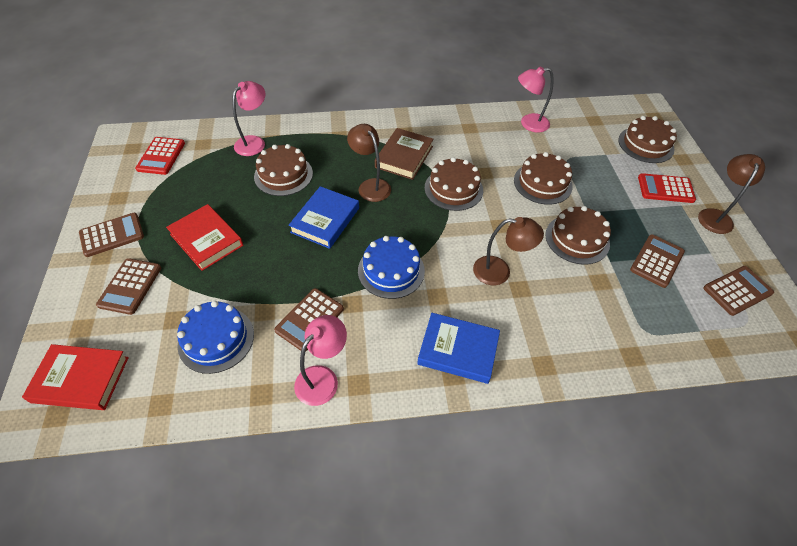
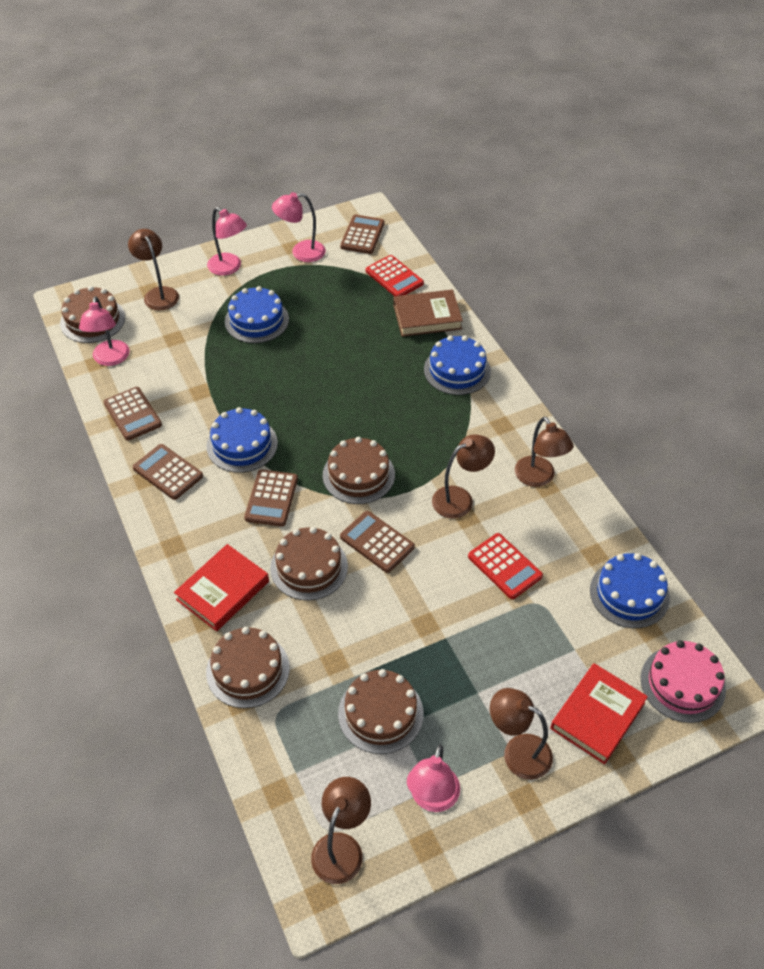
blue book: [288,186,359,249] [417,313,500,384] = 2 -> none = 0
blue cake: [177,301,254,374] [358,236,425,299] = 2 -> [207,407,278,473] [225,286,289,343] [424,335,491,395] [590,553,670,628] = 4
brown lamp: [347,124,391,202] [473,217,544,285] [698,154,765,234] = 3 -> [128,229,179,310] [311,777,371,884] [432,434,495,518] [490,688,553,780] [515,417,573,487] = 5
pink cake: none = 0 -> [641,640,726,723] = 1
pink lamp: [232,81,266,156] [294,315,347,406] [518,66,554,132] = 3 -> [79,296,130,366] [207,207,247,276] [272,192,326,262] [407,744,460,812] = 4

